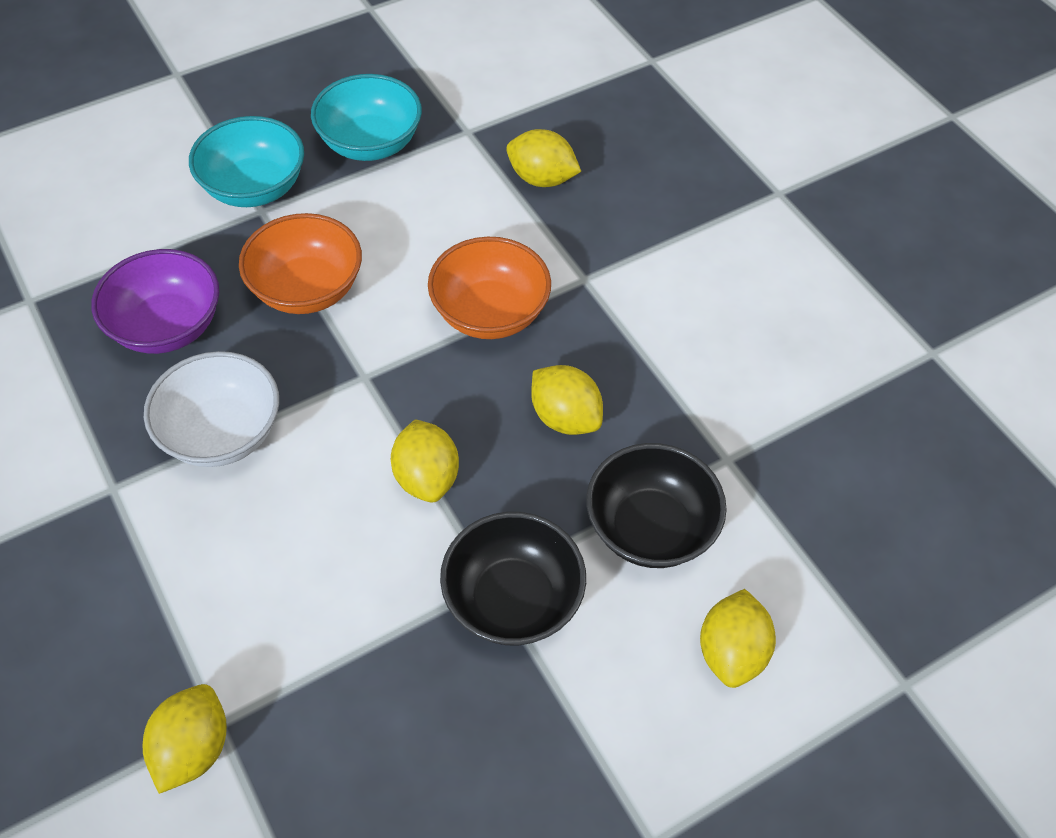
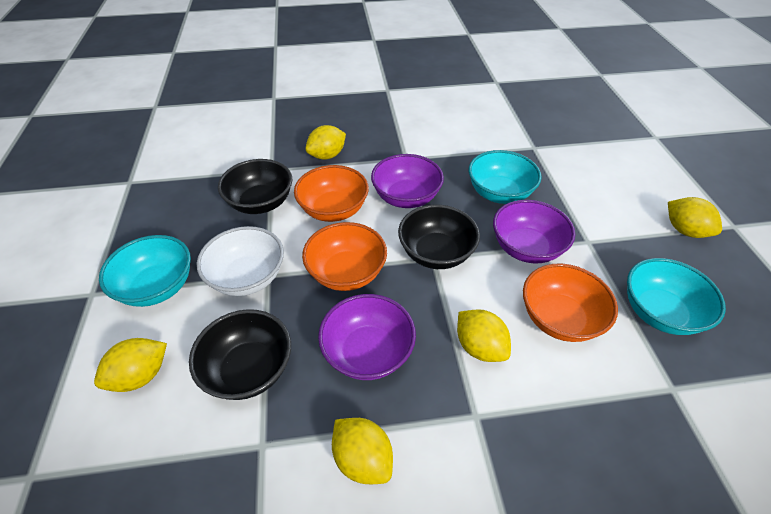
black bowl: [440,512,586,645] [586,443,727,568] = 2 -> [189,309,291,400] [218,159,292,214] [398,205,480,269] = 3
orange bowl: [239,213,362,314] [428,237,551,339] = 2 -> [294,165,369,222] [302,222,387,291] [523,263,618,342] = 3
purple bowl: [91,249,219,354] = 1 -> [318,294,416,380] [371,154,444,208] [493,200,575,263] = 3
turquoise bowl: [189,116,304,207] [311,74,422,161] = 2 -> [99,235,191,307] [469,150,542,204] [627,258,726,335] = 3

